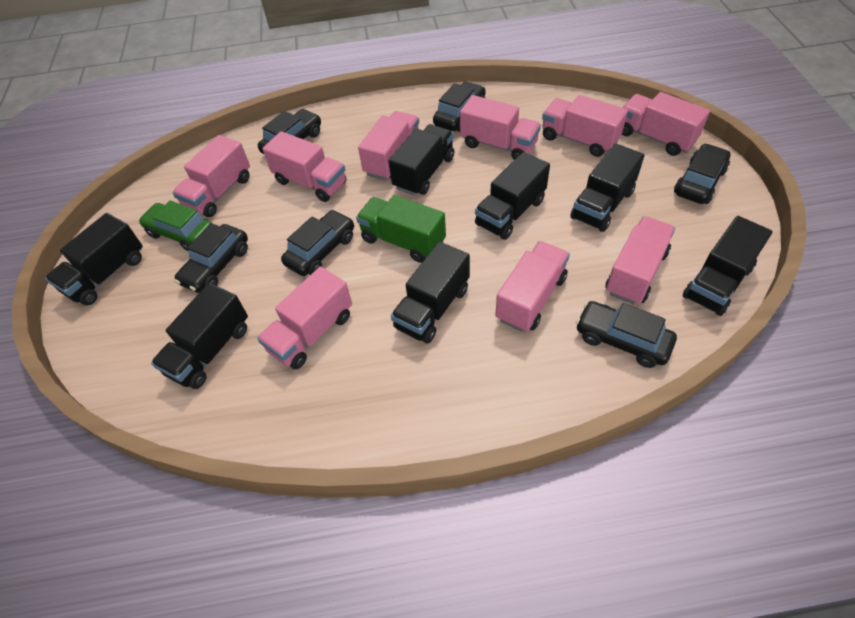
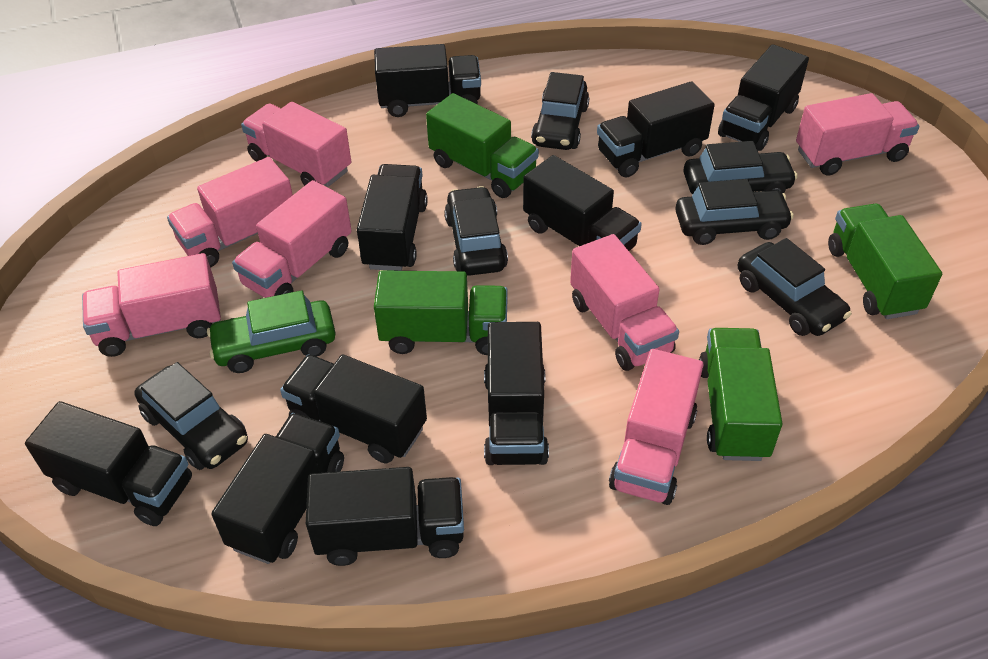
black truck: [45,213,143,305] [151,283,248,389] [389,124,454,196] [391,242,470,343] [475,152,550,240] [570,143,644,232] [683,216,773,316] = 7 -> [25,401,192,526] [211,413,344,564] [280,355,427,463] [306,467,464,566] [357,164,428,271] [374,44,481,117] [484,322,549,465] [523,155,642,251] [597,81,715,178] [718,44,809,151] = 10
green truck: [356,195,446,263] = 1 -> [374,270,508,355] [426,93,539,198] [699,328,783,461] [828,204,942,319] = 4
pink truck: [172,135,250,218] [257,267,352,369] [262,131,347,202] [358,111,419,181] [460,95,541,160] [495,241,570,332] [542,95,628,157] [605,216,675,305] [622,92,710,156] = 9 -> [82,253,221,357] [167,157,293,268] [232,180,352,298] [241,102,351,187] [570,234,679,371] [609,349,703,505] [796,93,919,176] = 7

